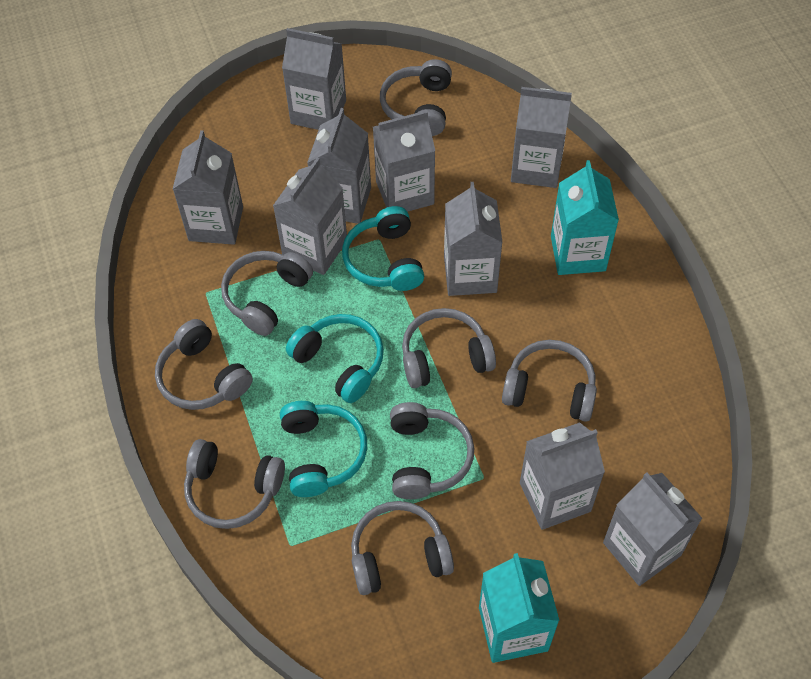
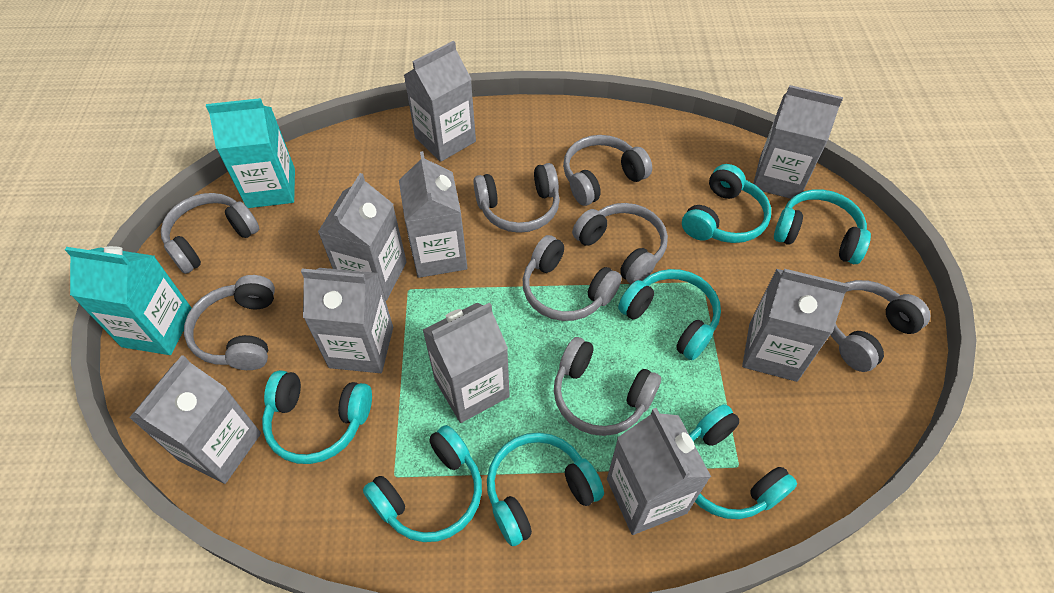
turquoise headphones: [280,401,367,497] [286,314,384,403] [342,206,424,291] = 3 -> [262,370,372,464] [363,425,482,542] [487,433,604,546] [618,269,721,360] [682,164,771,243] [689,404,797,519] [774,189,871,264] = 7

